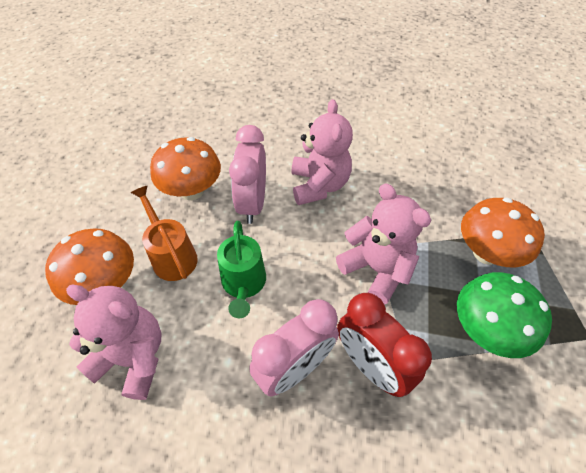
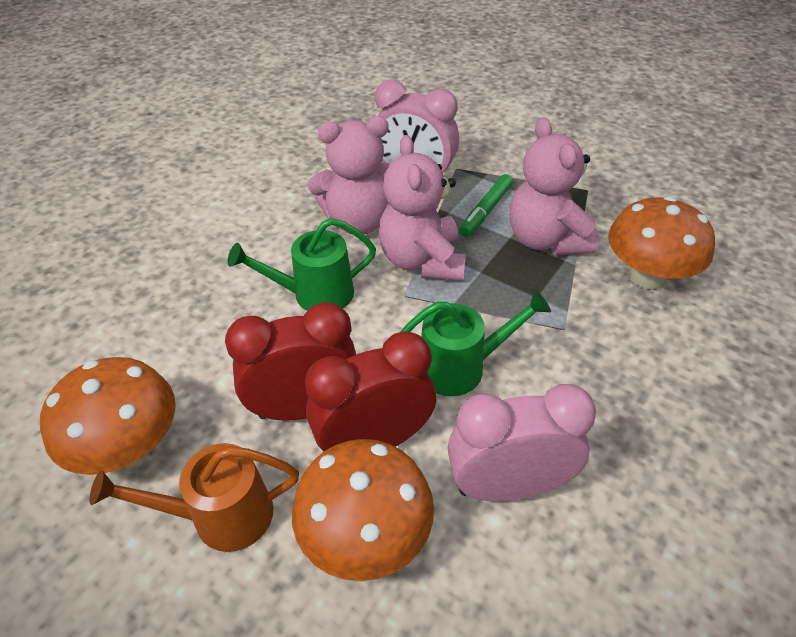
green marker: none = 0 -> [460,174,513,237] = 1
green mushroom: [457,272,552,358] = 1 -> none = 0
green watering can: [217,221,266,318] = 1 -> [228,218,376,311] [400,290,551,396] = 2
red clock: [337,293,432,397] = 1 -> [225,302,356,421] [305,331,436,452] = 2

